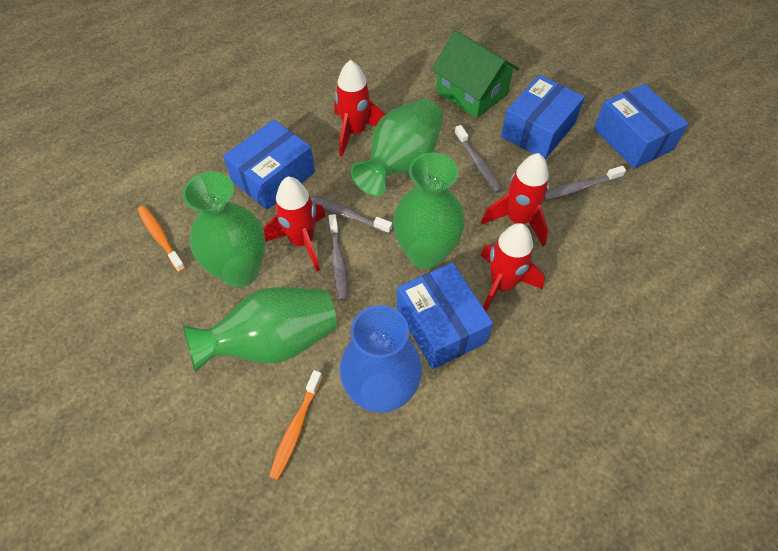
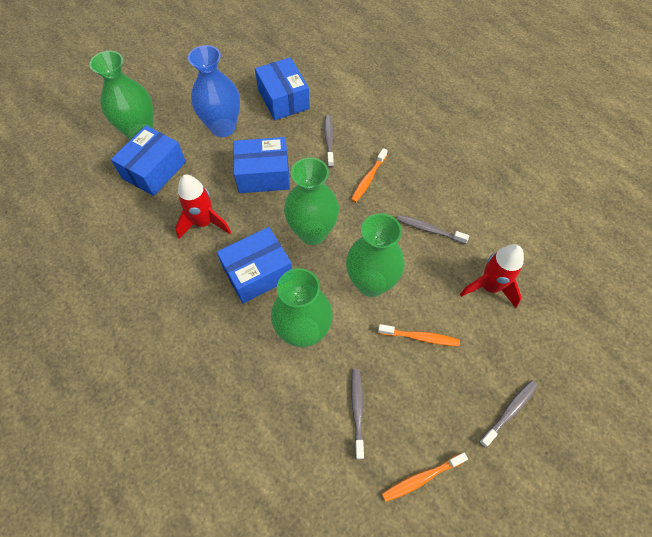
green house: [431,30,520,119] = 1 -> none = 0
orange toothbrush: [137,205,186,272] [269,370,323,480] = 2 -> [351,148,388,202] [378,324,460,346] [382,452,468,502] = 3
red rocket: [263,177,326,271] [334,60,386,157] [480,223,545,312] [481,153,549,246] = 4 -> [175,175,231,239] [460,244,524,308] = 2

